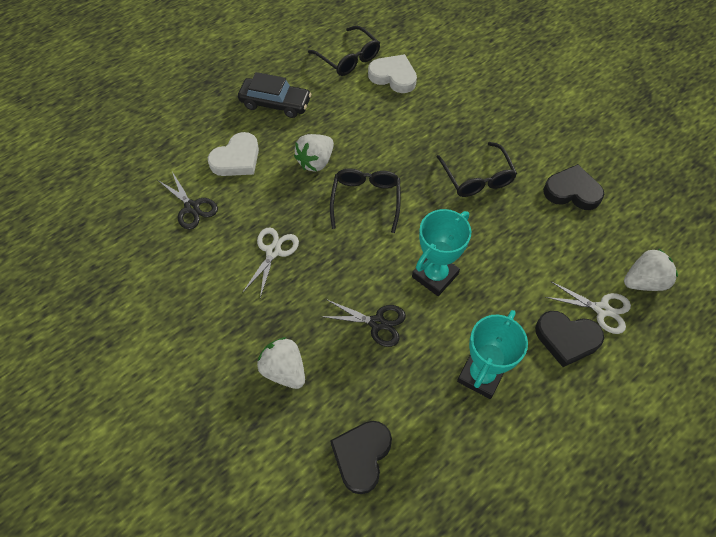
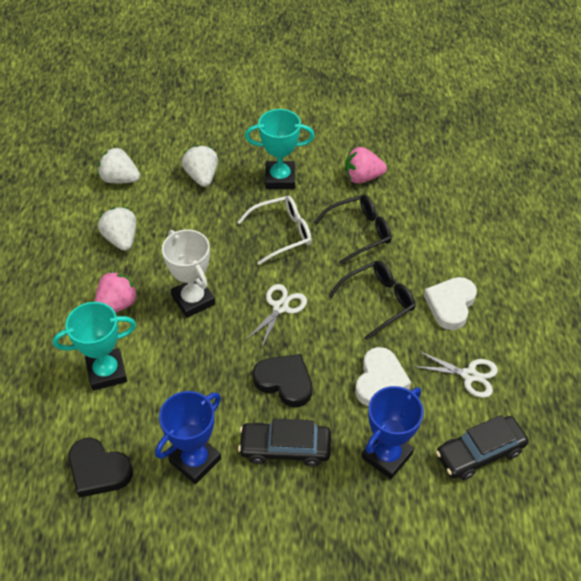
black car: [238,72,311,118] = 1 -> [238,419,331,467] [436,415,528,480] = 2
black glasses: [308,26,380,76] [330,169,401,233] [437,142,517,197] = 3 -> [314,195,392,265] [328,261,416,340] = 2
black heart: [330,421,392,494] [535,311,604,367] [543,164,604,210] = 3 -> [68,438,133,498] [253,354,312,407] = 2
black scissors: [158,172,218,230] [320,299,406,347] = 2 -> none = 0
blue trophy: none = 0 -> [155,391,221,484] [362,386,424,479] = 2
pink strawberry: none = 0 -> [94,271,138,313] [345,147,387,183] = 2
white glasses: none = 0 -> [238,196,312,265] = 1
white trophy: none = 0 -> [162,229,215,318] = 1

